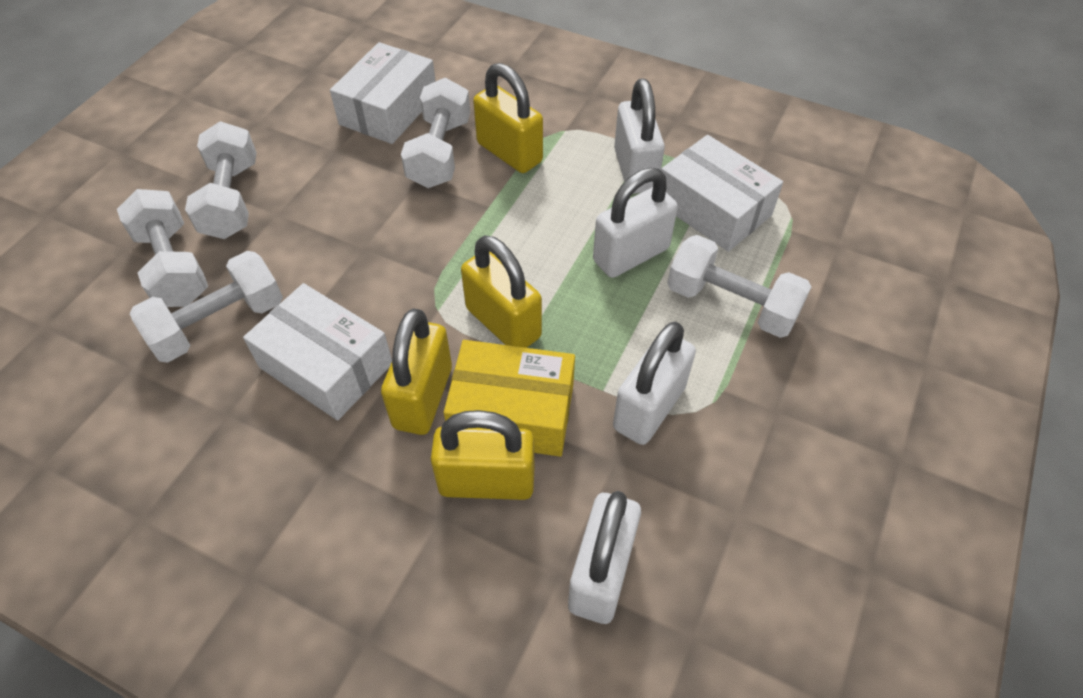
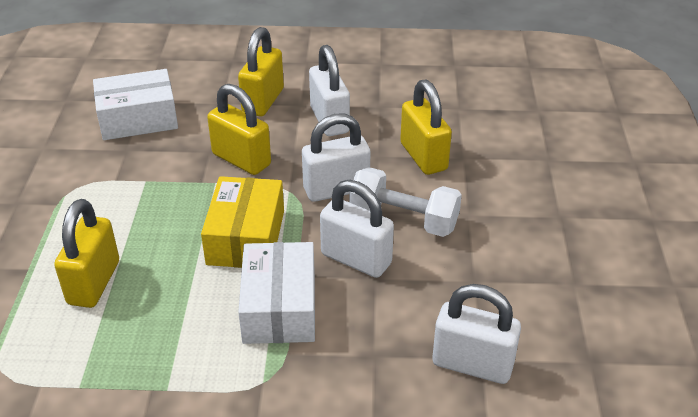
white box: [243,283,392,420] [330,42,436,144] [661,135,783,252] = 3 -> [93,69,178,140] [238,242,315,344] = 2
white dumbbell: [117,189,208,307] [130,251,283,363] [185,122,257,239] [401,78,470,188] [667,235,811,338] = 5 -> [349,167,462,237] = 1

